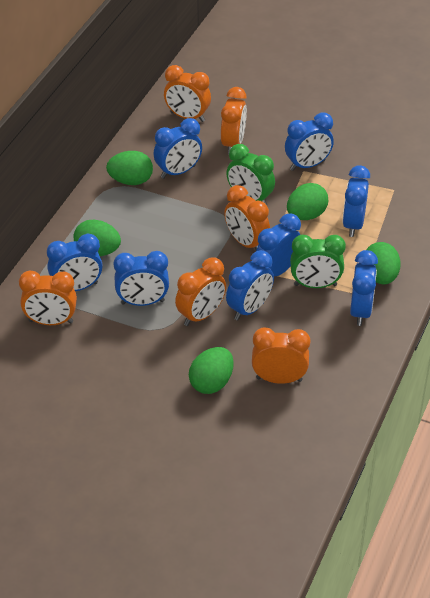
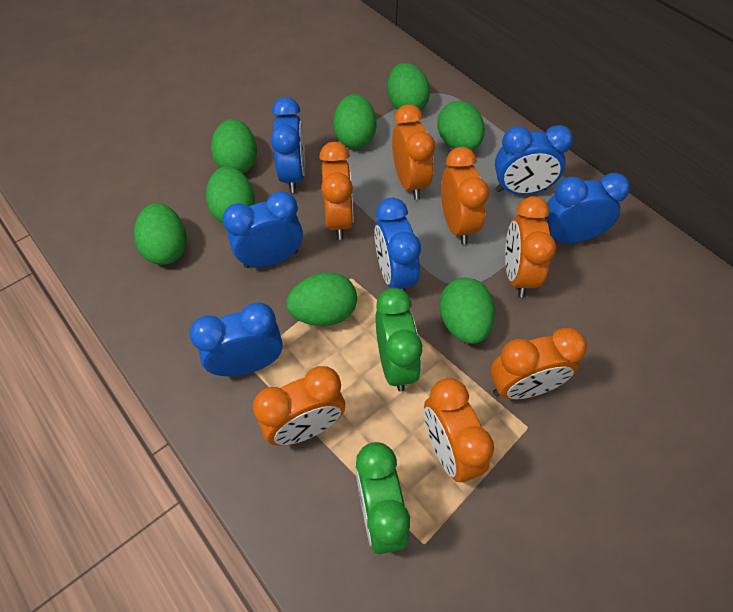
blue clock: [47,234,103,291] [114,251,169,306] [154,118,202,179] [226,250,274,320] [256,213,301,276] [285,112,334,171] [343,165,370,237] [350,250,378,326] = 8 -> [189,302,283,376] [222,191,303,268] [270,97,305,193] [374,198,421,291] [495,125,573,194] [545,173,630,243] = 6
green egg: [74,220,121,256] [106,151,153,185] [189,347,234,394] [287,183,328,220] [366,242,401,284] = 5 -> [134,203,187,265] [206,166,255,223] [211,119,257,173] [286,272,357,326] [333,94,377,148] [387,63,430,111] [437,101,485,150] [439,278,495,344] = 8
orange clock: [19,271,77,325] [164,65,211,122] [175,257,226,326] [221,87,247,154] [224,185,270,250] [252,327,310,384] = 6 -> [253,366,345,446] [319,142,353,240] [392,104,435,199] [424,378,494,482] [441,147,489,244] [490,328,587,399] [505,196,556,297] = 7

